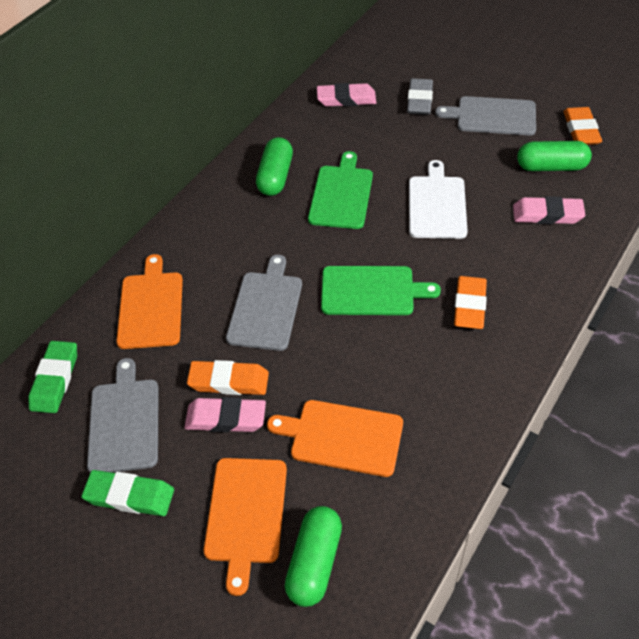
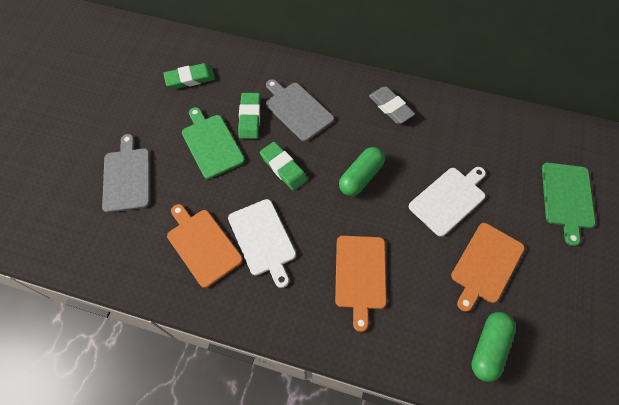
green capsule: [256,137,293,196] [285,506,342,607] [517,141,592,171] = 3 -> [339,147,385,196] [471,312,516,382] = 2
green eraser: [28,341,77,413] [82,470,174,516] = 2 -> [163,63,215,89] [238,93,261,139] [260,142,308,191] = 3
grey cutting board: [87,358,159,472] [226,255,302,351] [435,96,536,136] = 3 -> [102,134,150,213] [266,79,334,142] = 2
orange eraser: [187,360,269,395] [454,276,487,329] [563,107,602,145] = 3 -> none = 0
pink eraser: [184,397,266,432] [317,83,376,106] [513,196,585,224] = 3 -> none = 0
white cutting board: [409,160,467,239] = 1 -> [228,199,296,288] [409,167,486,237] = 2

